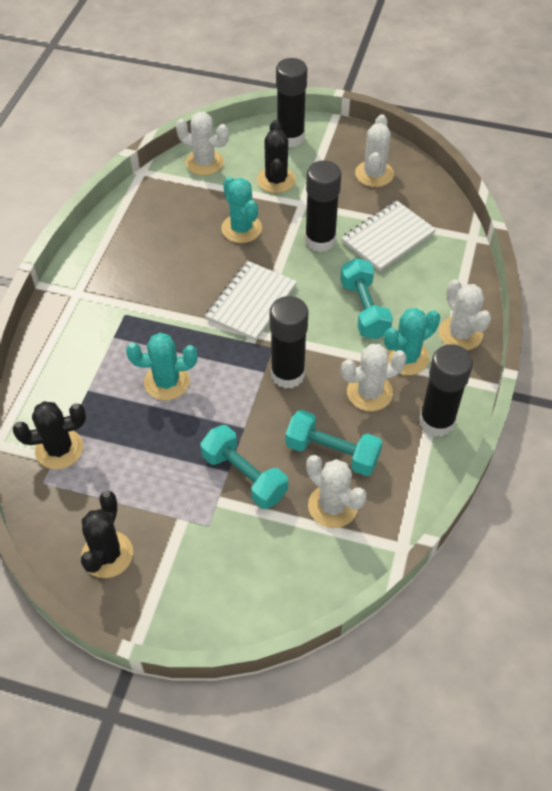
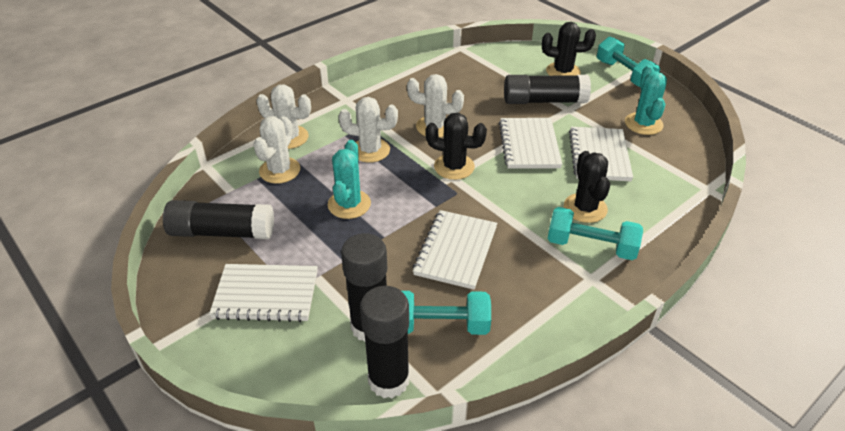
turquoise cactus: [126,333,197,400] [221,177,262,243] [384,308,440,375] = 3 -> [328,140,371,219] [625,65,667,135] = 2
white cactus: [176,112,229,175] [306,455,367,528] [341,344,407,411] [355,114,394,187] [439,279,491,350] = 5 -> [253,116,300,184] [256,84,311,149] [338,97,398,163] [407,74,464,138] = 4
white notebook: [205,261,297,341] [341,201,436,271] = 2 -> [209,264,318,322] [413,210,497,290] [499,118,562,169] [569,127,633,181] = 4

